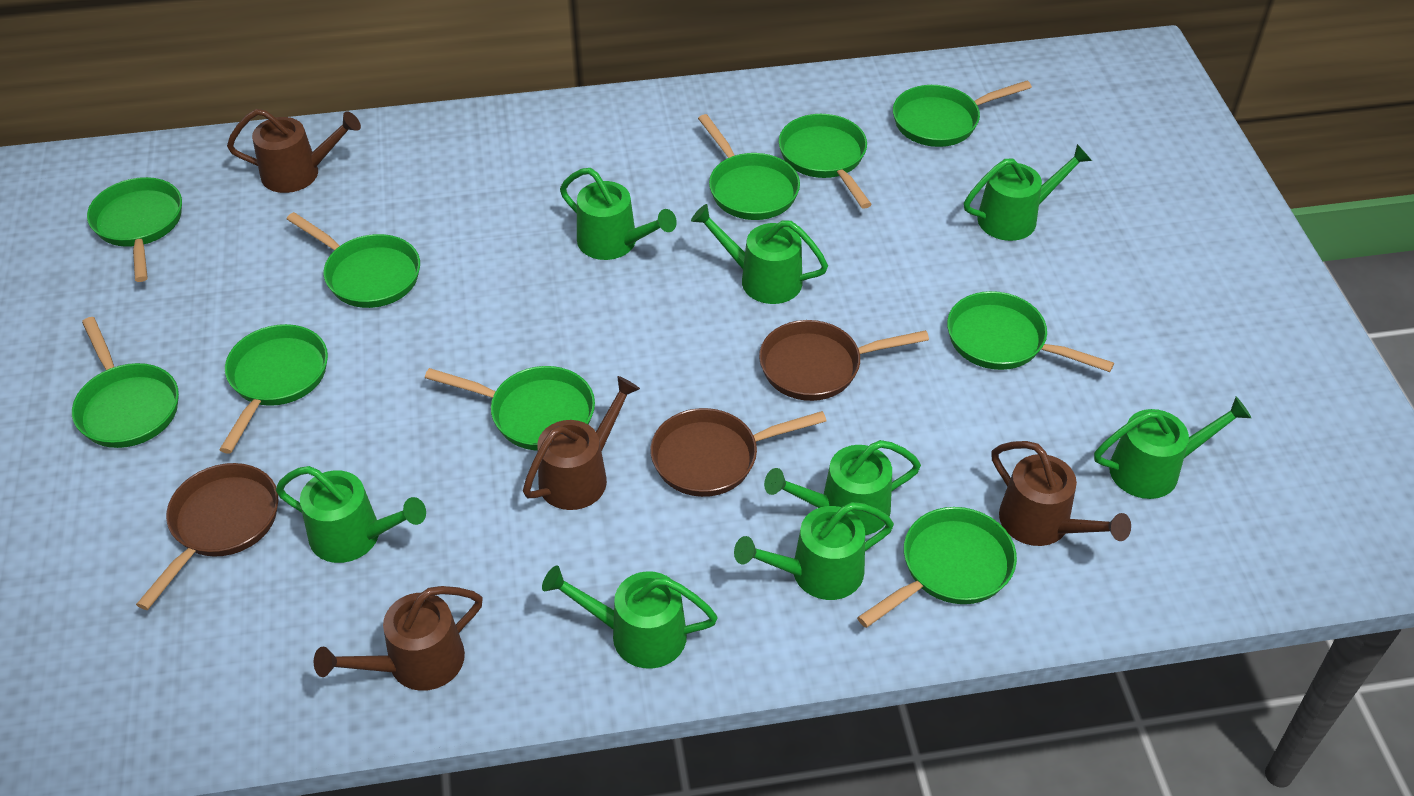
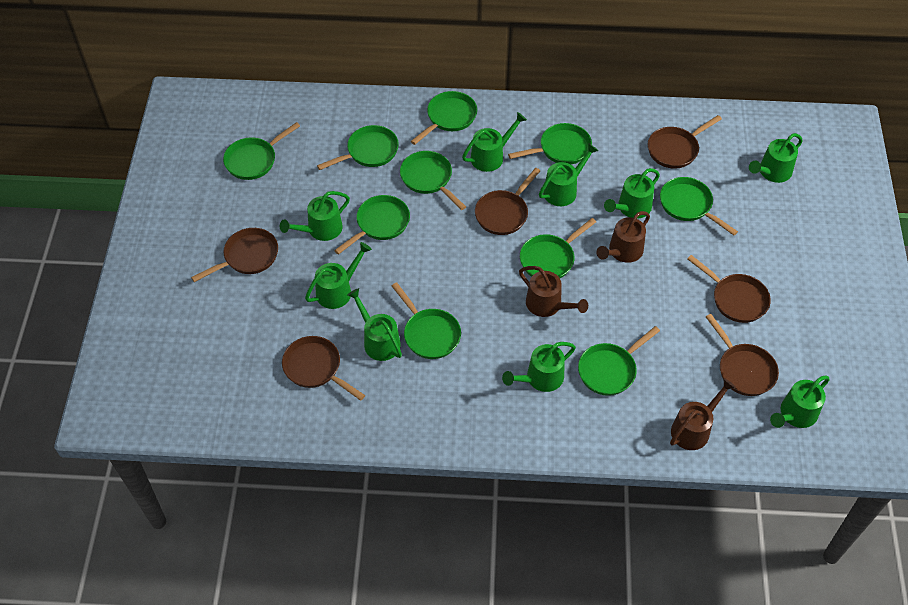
brown pan: [136,463,278,610] [650,408,826,497] [759,320,929,401] = 3 -> [191,228,278,282] [282,336,365,401] [475,168,540,235] [648,115,722,169] [687,255,771,323] [706,314,779,396] = 6
brown watering can: [227,109,361,193] [314,586,483,691] [523,376,640,510] [992,441,1131,546] = 4 -> [519,266,588,317] [596,211,650,263] [670,378,736,450] = 3
green watering can: [276,466,426,563] [542,565,718,669] [560,168,677,260] [691,204,828,304] [734,502,894,600] [764,440,921,535] [964,144,1092,241] [1094,397,1251,499] = 8 -> [280,191,350,241] [305,242,372,309] [347,288,402,361] [462,112,527,172] [502,342,576,392] [539,143,599,206] [604,168,660,219] [749,133,803,183] [770,376,830,428] = 9

